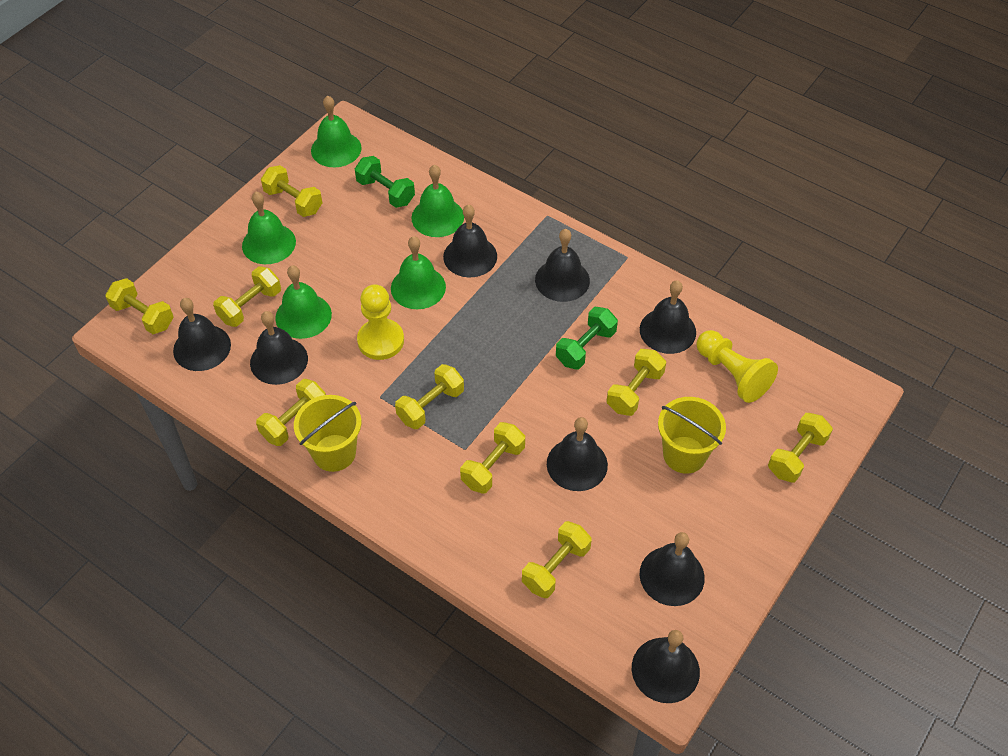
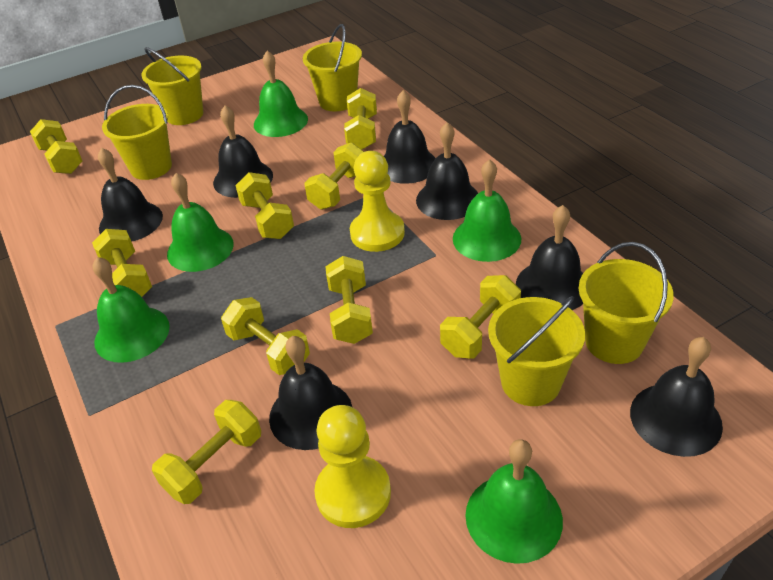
black bell: [173,298,231,371] [250,311,308,385] [443,204,497,277] [535,229,590,302] [547,417,608,491] [632,630,700,703] [640,280,696,354] [640,532,705,606] = 8 -> [98,148,163,242] [213,105,273,198] [269,336,352,450] [384,90,436,184] [416,122,478,220] [516,205,583,310] [630,337,723,457] = 7
green dumbbell: [355,156,415,208] [556,307,618,369] = 2 -> none = 0
yellow bucket: [294,395,361,472] [658,397,726,474] = 2 -> [102,85,172,180] [141,47,203,125] [303,24,362,111] [488,296,585,406] [579,242,674,364] = 5

